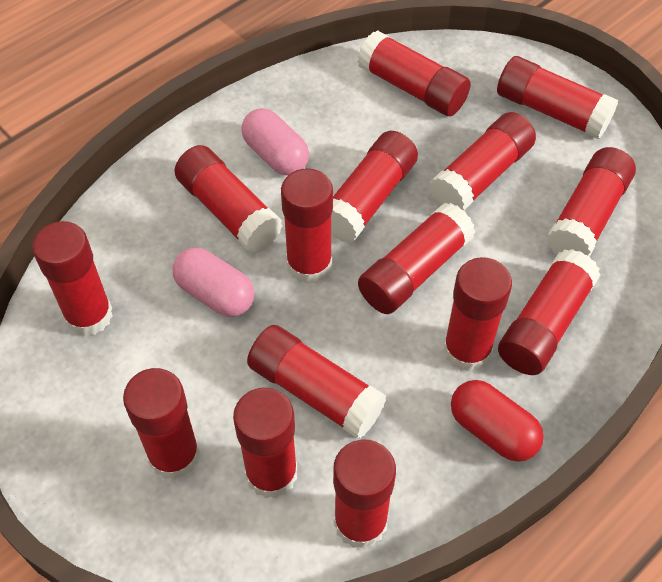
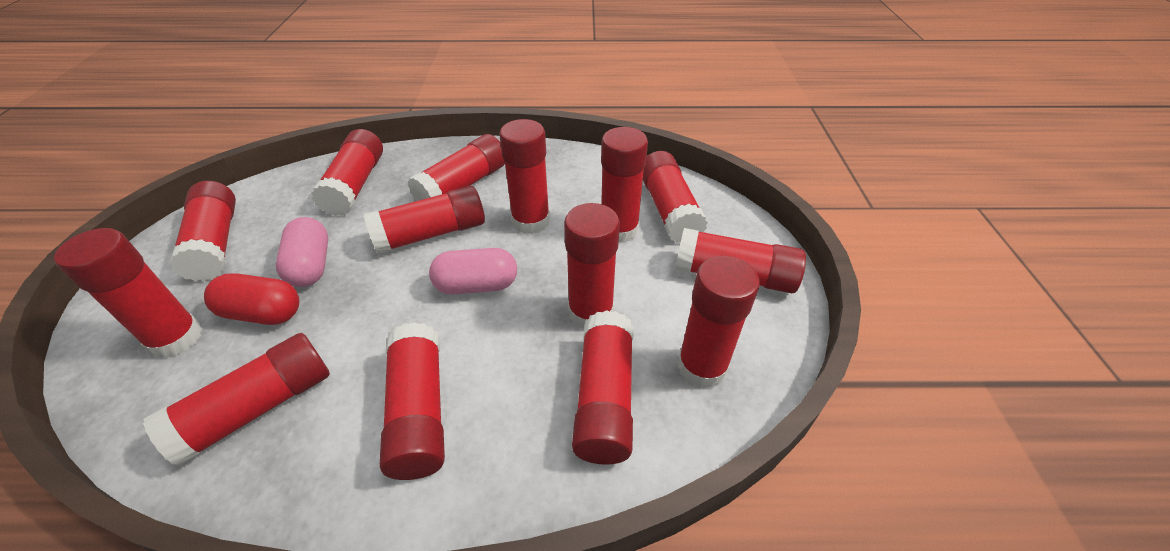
red glue stick: [32,221,113,336] [123,368,200,480] [174,145,283,253] [233,388,297,498] [247,325,386,439] [281,169,333,284] [331,131,418,243] [333,439,396,549] [357,30,471,116] [358,203,475,314] [429,112,536,210] [443,257,512,372] [497,56,618,139] [498,249,600,375] [546,147,636,256] = 15 -> [54,228,202,358] [143,333,330,467] [169,181,236,281] [311,129,383,216] [364,186,485,254] [380,322,445,480] [408,134,505,201] [499,119,550,234] [564,203,620,328] [572,310,634,465] [601,127,648,243] [643,151,708,243] [676,228,806,293] [677,255,760,389] = 14

